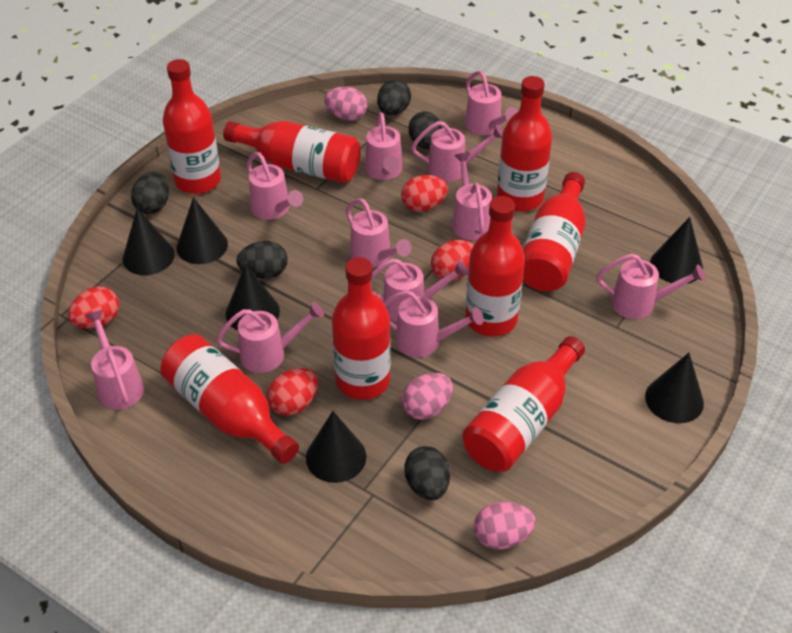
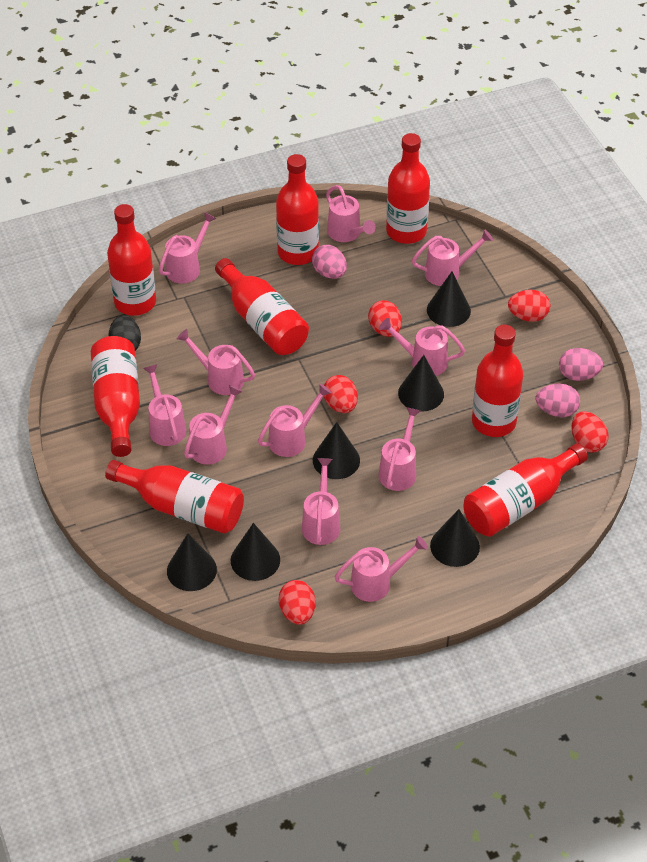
black egg: [131,172,169,214] [236,241,288,279] [377,79,411,115] [404,446,450,501] [409,111,442,149] = 5 -> [108,315,141,351] = 1
red egg: [68,286,119,329] [267,368,318,416] [401,175,448,212] [431,240,474,281] = 4 -> [279,580,315,625] [324,375,358,413] [368,300,402,337] [508,290,550,322] [571,411,608,453] = 5

